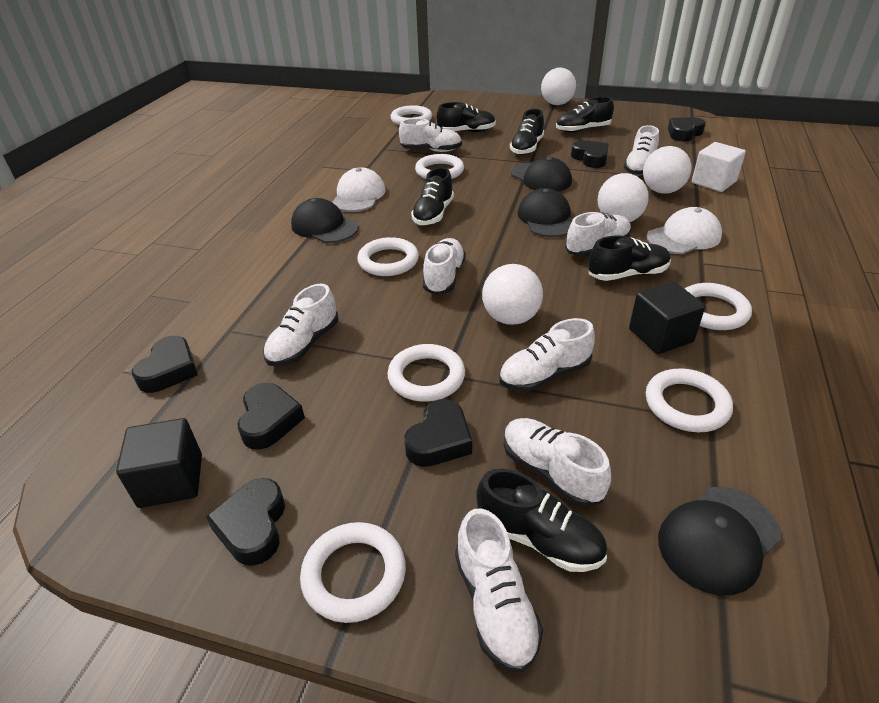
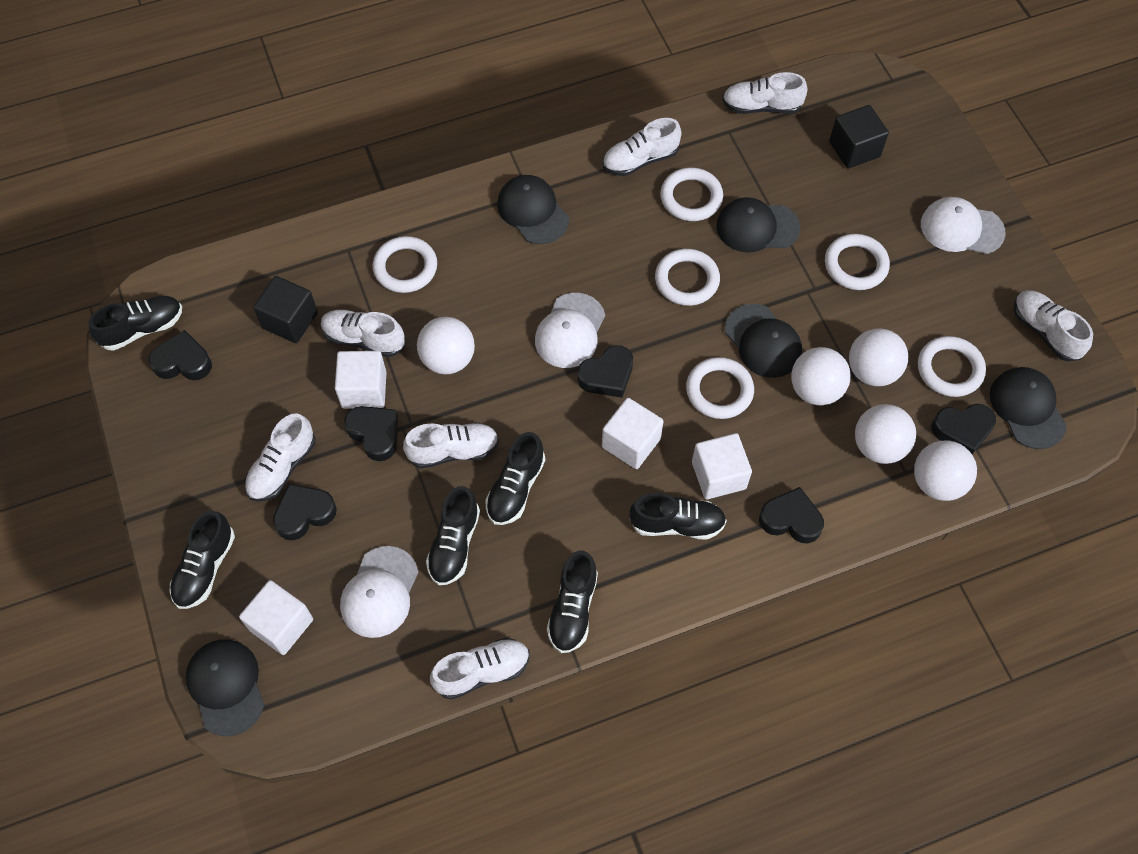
black cap: [291,198,358,243] [511,157,572,191] [518,188,572,237] [658,487,782,596] = 4 -> [185,639,264,736] [497,175,569,244] [716,197,800,253] [725,304,802,378] [990,367,1067,449] = 5
white ball: [482,264,543,325] [541,68,576,105] [598,173,649,222] [643,146,692,194] = 4 -> [417,317,475,374] [791,347,851,405] [849,328,908,386] [855,404,916,464] [914,441,977,501] = 5
white cap: [332,167,386,212] [647,207,722,254] = 2 -> [340,546,419,638] [535,293,605,368] [921,197,1006,254] = 3
white cube: [692,142,746,192] = 1 -> [239,580,313,655] [335,351,386,409] [602,398,664,469] [692,433,752,499] = 4
white ring: [300,522,406,623] [357,237,419,276] [387,344,465,402] [391,105,432,125] [415,154,464,179] [646,368,733,432] [685,283,752,330] = 7 -> [373,236,437,293] [655,249,720,306] [660,167,723,221] [686,357,754,419] [825,234,890,290] [918,336,986,397] = 6
white shoe: [263,284,338,366] [399,118,462,152] [423,238,466,295] [455,508,543,673] [499,318,595,392] [504,418,611,507] [565,212,631,257] [624,125,659,176] = 8 -> [245,413,316,502] [321,310,405,357] [403,423,499,468] [430,638,530,700] [603,118,682,176] [722,72,807,114] [1014,290,1093,362] = 7

